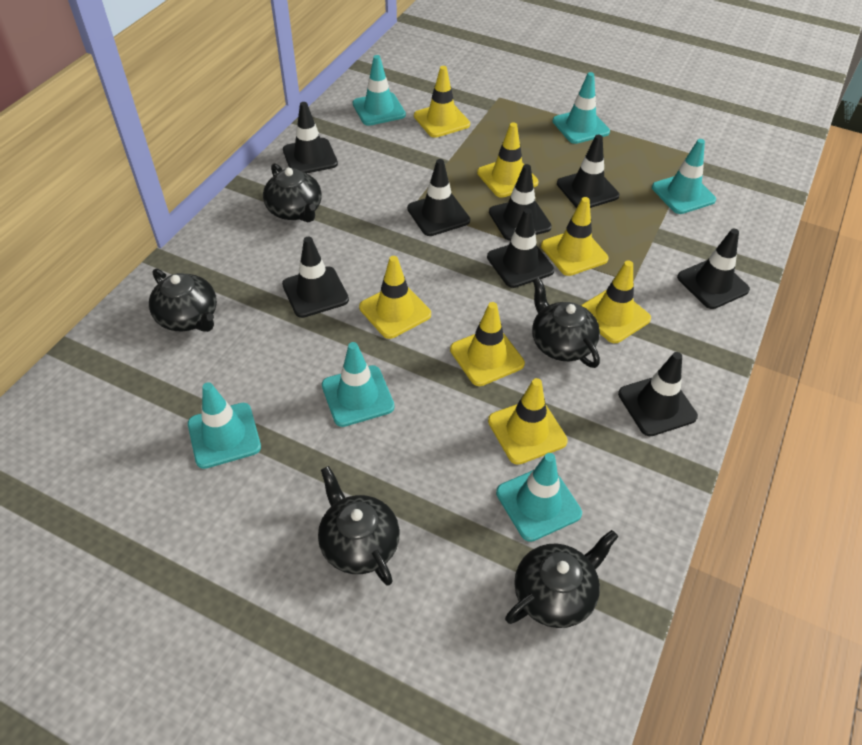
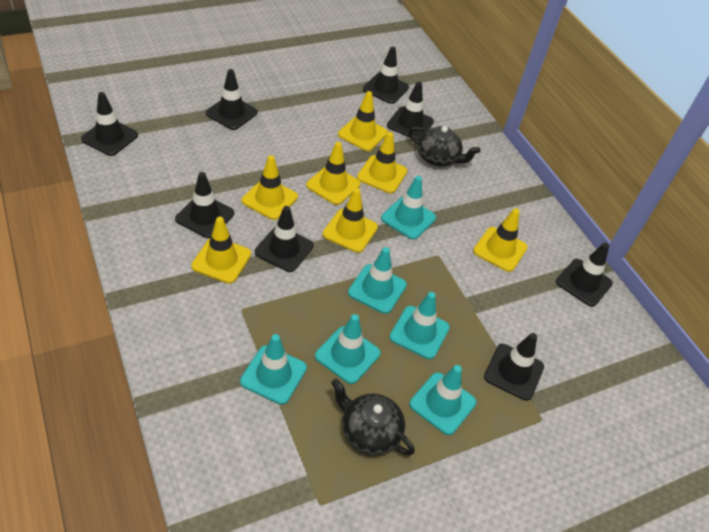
black teapot: [149,268,217,332] [263,163,322,222] [318,466,400,586] [505,530,618,628] [532,277,600,368] = 5 -> [331,379,415,456] [408,126,481,166] = 2

